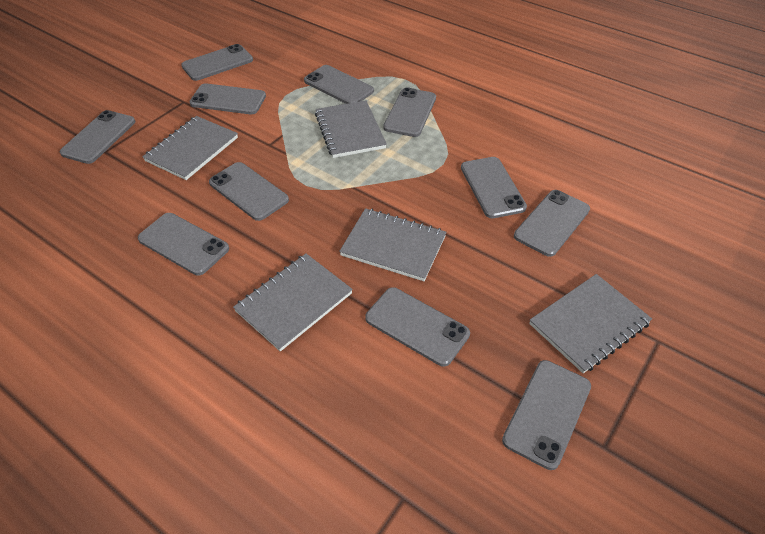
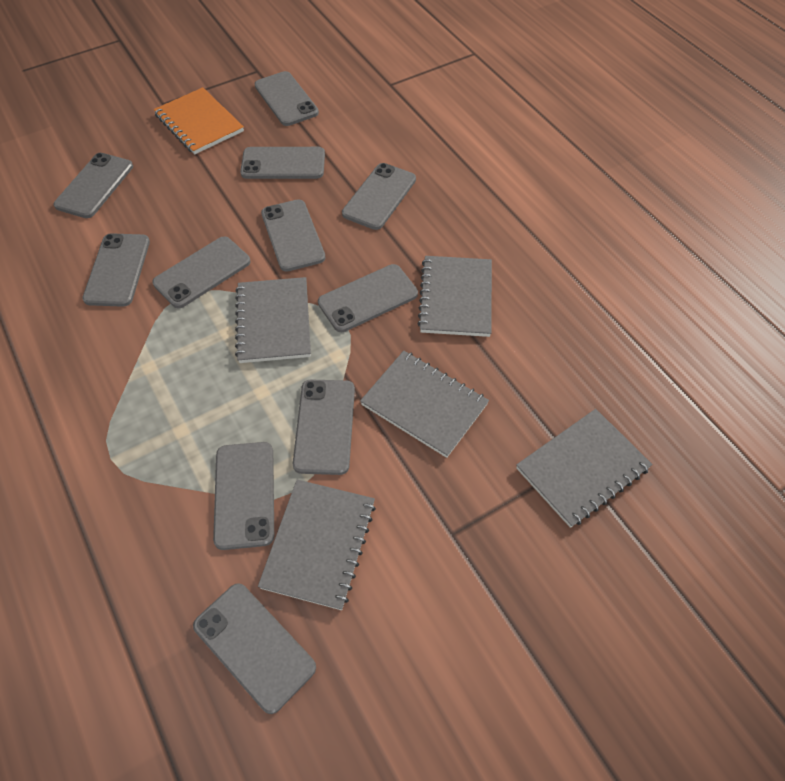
orange notebook: none = 0 -> [154,87,244,155] = 1

